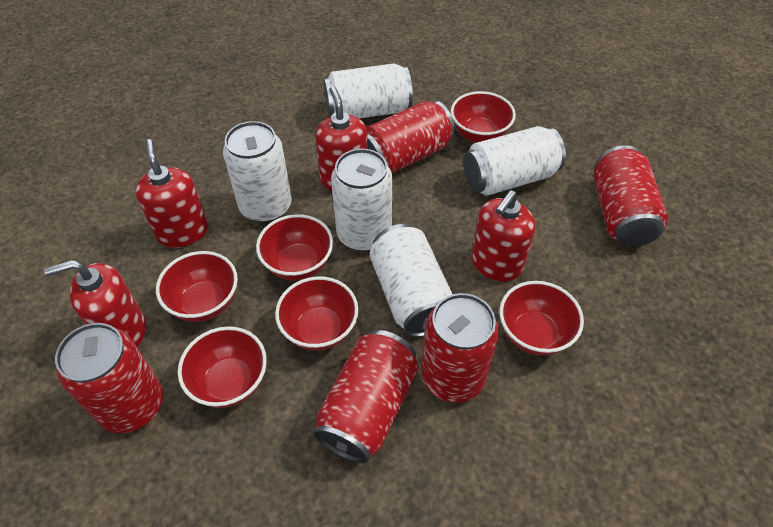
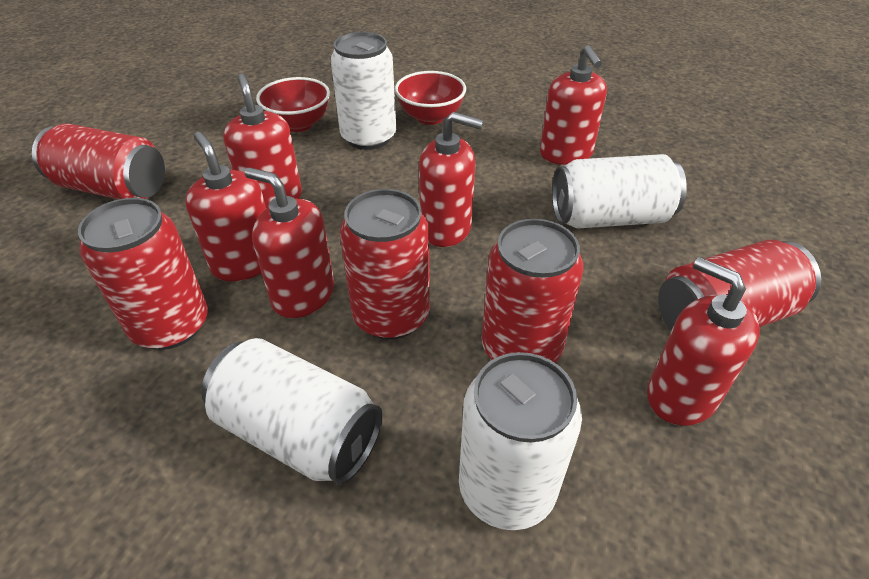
red bowl: [156,251,238,322] [178,326,267,408] [256,214,333,281] [275,276,359,351] [451,91,516,143] [499,281,584,356] = 6 -> [256,77,330,132] [395,71,466,125] = 2
red soap dispenser: [44,260,146,347] [135,139,208,248] [315,86,368,191] [471,190,535,282] = 4 -> [185,132,266,282] [223,74,302,209] [245,167,334,318] [419,112,484,247] [540,45,607,165] [647,257,760,426] = 6
white can: [223,121,292,223] [324,63,413,118] [331,149,392,251] [370,224,452,337] [463,126,566,196] = 5 -> [201,338,383,485] [331,32,396,150] [459,352,582,530] [552,154,687,228] = 4

